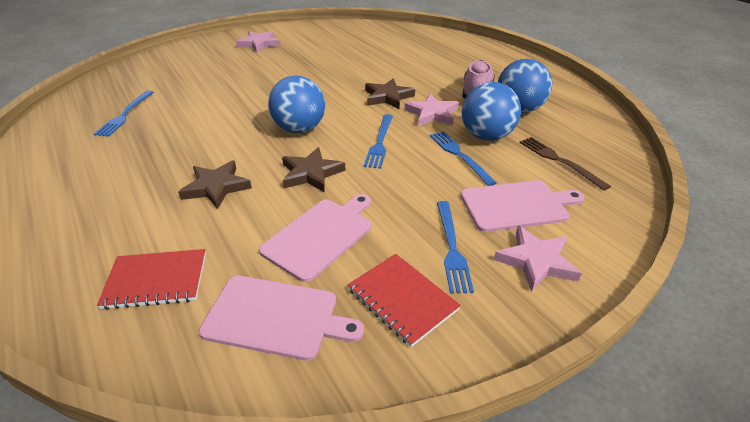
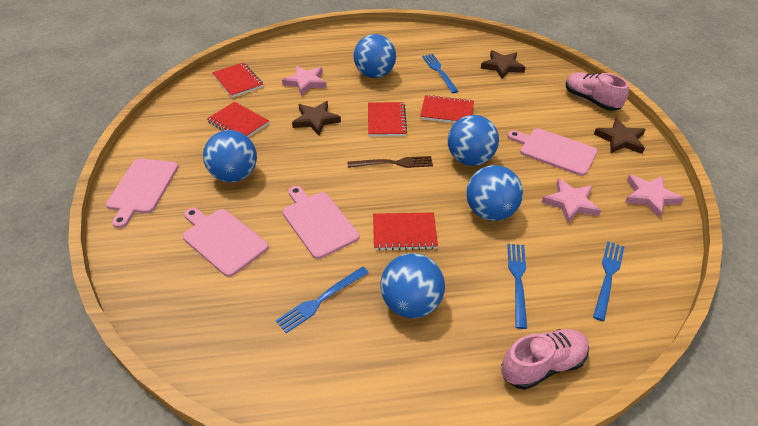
blue ball: [268,76,325,133] [462,82,521,141] [498,59,552,113] = 3 -> [203,130,257,182] [354,34,396,78] [381,253,445,318] [448,115,499,166] [466,165,523,221] = 5
pink cutting board: [199,275,364,361] [259,194,371,282] [460,180,584,232] = 3 -> [106,158,179,228] [182,208,269,277] [282,186,360,259] [507,128,598,176] = 4
pink shoe: [462,60,495,99] = 1 -> [501,329,589,390] [566,72,629,111] = 2
red notebook: [97,249,206,310] [348,254,461,347] = 2 -> [207,102,269,137] [212,63,263,98] [368,102,407,137] [373,212,438,251] [420,95,474,123] = 5

